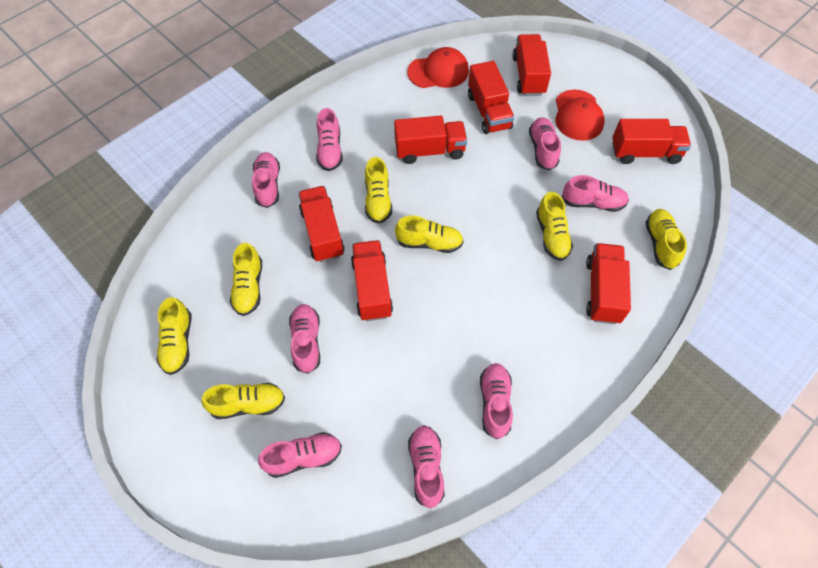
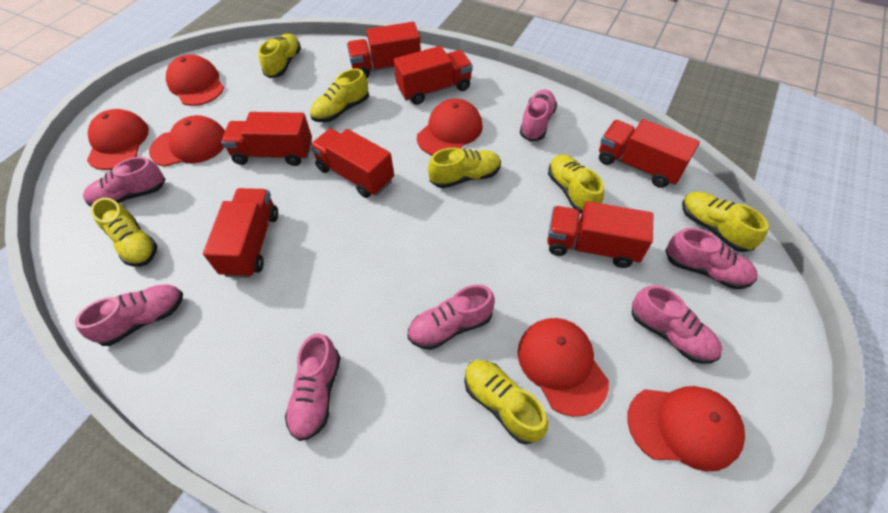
pink shoe: [252,152,280,208] [258,432,342,478] [289,304,320,374] [316,108,343,171] [408,425,445,509] [480,363,513,439] [529,117,561,170] [562,175,629,212] = 8 -> [75,284,183,346] [83,157,166,206] [285,333,341,441] [407,285,495,350] [520,89,557,141] [632,285,722,364] [665,228,758,289] = 7
red cap: [407,47,469,88] [556,90,605,141] = 2 -> [87,109,149,170] [149,115,225,167] [166,55,224,106] [417,99,483,155] [518,318,609,417] [627,386,745,472] = 6

